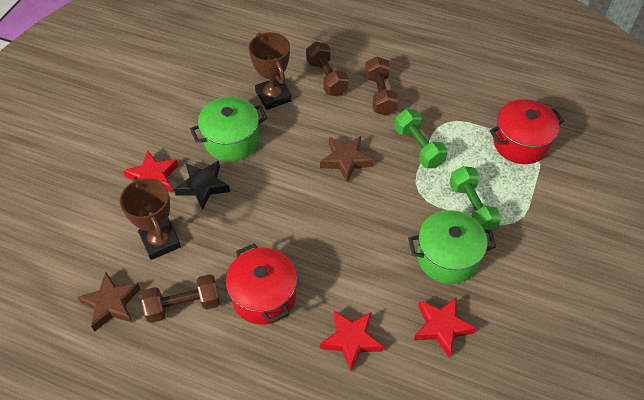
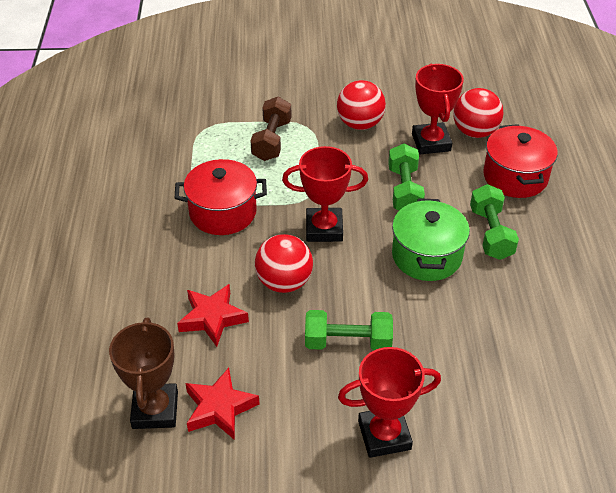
black star: [174,161,230,210] = 1 -> none = 0
brown dumbbell: [141,274,220,323] [306,42,349,96] [365,56,399,116] = 3 -> [250,97,291,161] = 1
brown star: [77,272,140,332] [320,136,373,183] = 2 -> none = 0
brown trophy: [120,177,181,260] [249,32,292,110] = 2 -> [109,318,178,429] = 1
green dumbbell: [394,109,448,168] [449,166,502,230] = 2 -> [305,310,393,350] [388,144,425,210] [470,184,519,260] = 3
green pot: [190,97,267,162] [408,210,496,284] = 2 -> [392,198,470,281] = 1
red ball: none = 0 -> [255,234,313,293] [337,80,386,130] [453,88,504,138] = 3
red star: [123,150,178,193] [320,311,384,371] [414,296,477,357] = 3 -> [177,284,249,347] [185,368,260,440] = 2
red trophy: none = 0 -> [282,146,368,242] [338,347,441,458] [412,64,464,154] = 3

